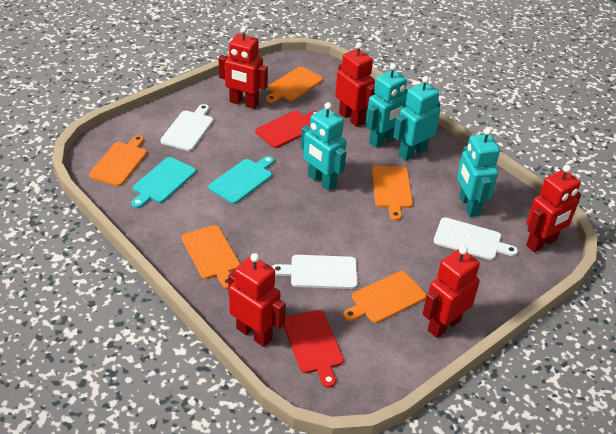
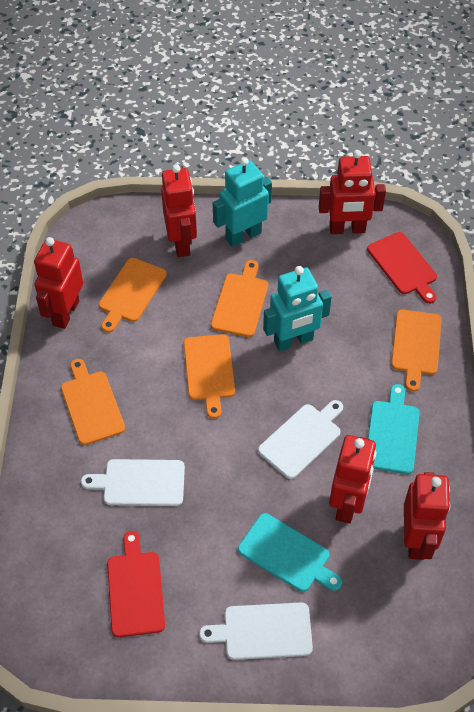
turquoise robot: [301,102,346,191] [366,63,408,148] [393,76,440,161] [457,128,500,217] = 4 -> [213,157,272,247] [263,266,332,351] = 2

